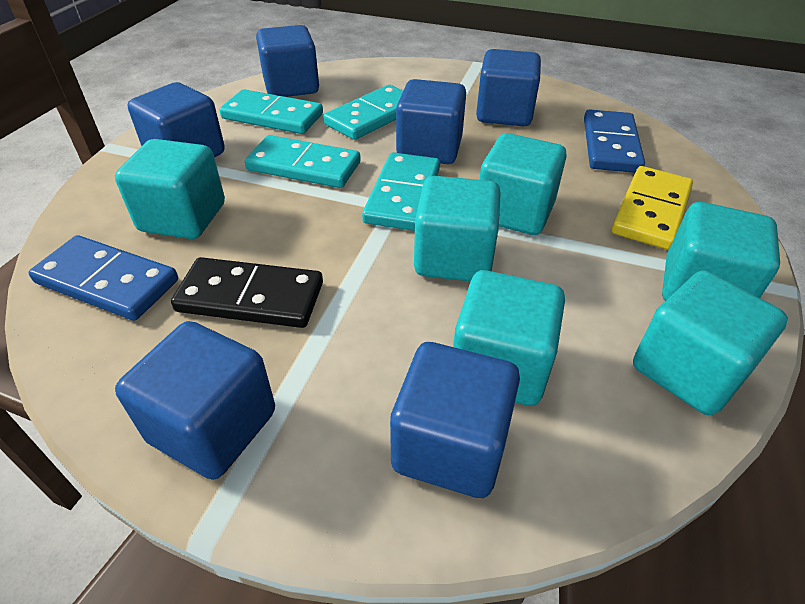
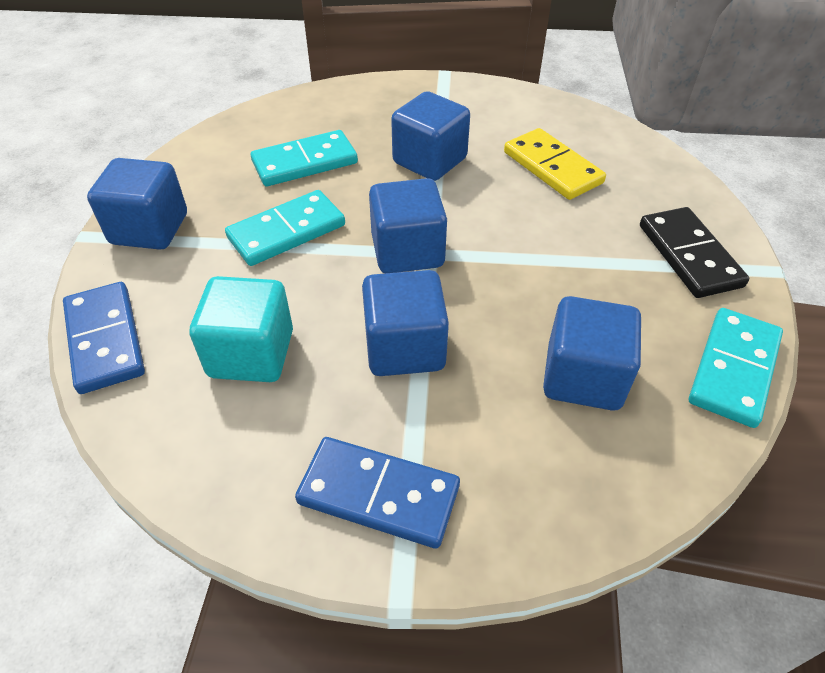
blue cube: [115,321,275,480] [127,82,225,157] [256,25,319,97] [390,342,520,498] [396,79,466,164] [476,49,541,126] = 6 -> [87,158,187,250] [362,270,449,376] [369,178,447,273] [391,91,470,181] [543,296,641,411] = 5
turquoise cube: [115,139,225,239] [414,176,501,281] [453,270,565,406] [479,133,567,235] [633,270,788,415] [662,202,780,301] = 6 -> [190,276,293,382] = 1
turquoise domino: [219,89,323,134] [245,135,361,188] [323,85,403,140] [362,152,440,231] = 4 -> [225,190,345,266] [251,130,358,186] [689,308,783,428] = 3

